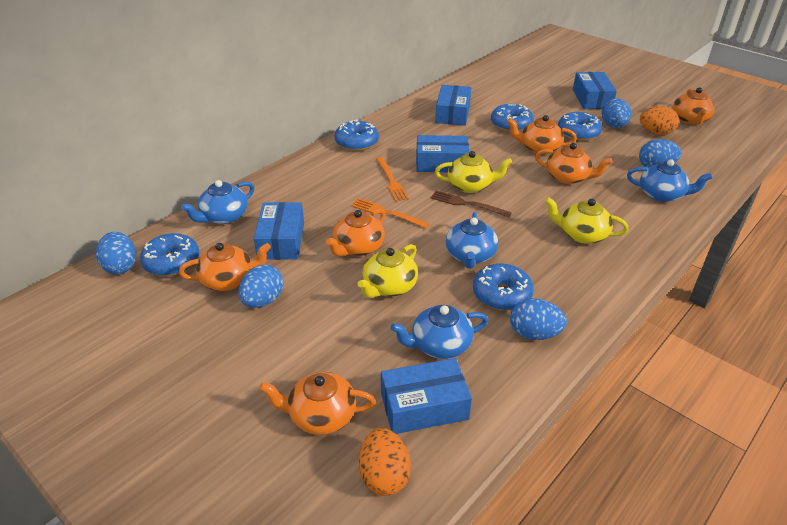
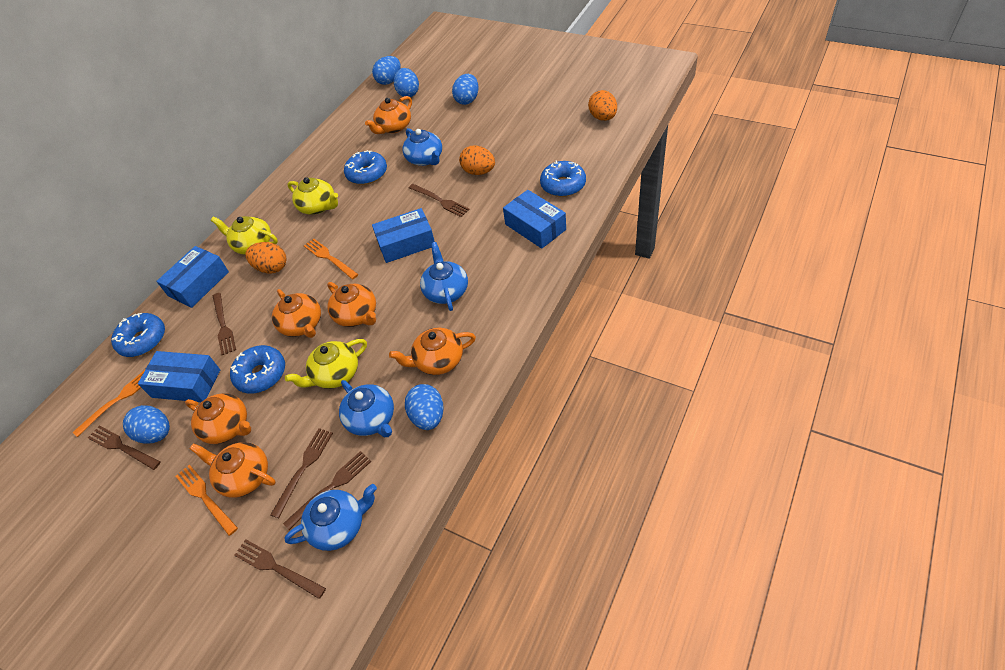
blue box: [254,202,304,260] [381,358,472,434] [416,135,470,172] [435,85,471,126] [573,72,617,109] = 5 -> [138,351,220,402] [156,246,229,308] [372,208,435,263] [503,190,566,249] = 4
blue donut: [140,233,199,276] [334,119,379,151] [473,264,534,310] [491,104,534,132] [558,112,602,141] = 5 -> [111,313,165,357] [230,345,285,394] [344,150,387,185] [540,160,586,197] = 4
brown fork: [431,190,512,217] = 1 -> [88,425,161,470] [213,293,236,355] [234,539,326,599] [270,428,333,518] [283,451,371,530] [409,184,470,217] = 6
orange egg: [359,428,411,496] [640,106,679,135] = 2 -> [245,242,286,274] [459,145,495,175] [588,90,617,121] = 3
orange fork: [351,198,430,228] [376,157,409,201] = 2 -> [72,370,145,437] [176,465,238,536] [304,239,358,279] = 3

